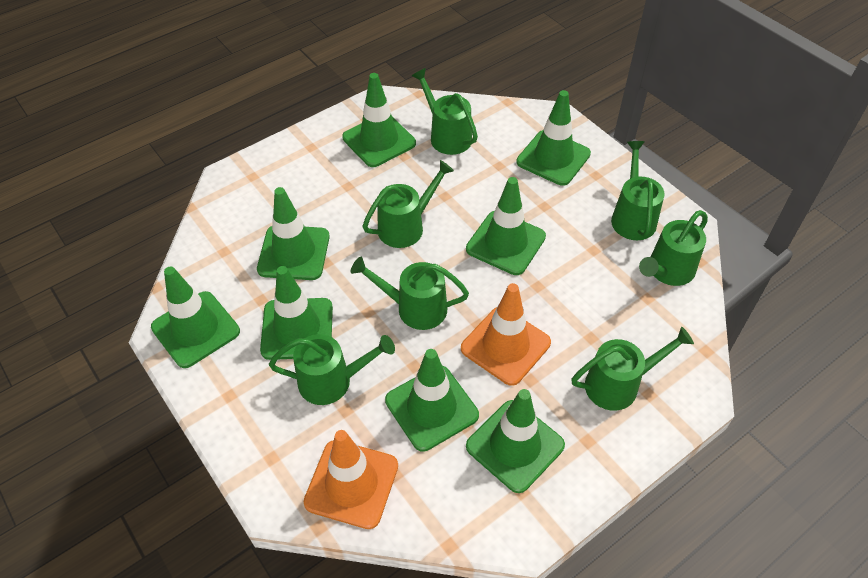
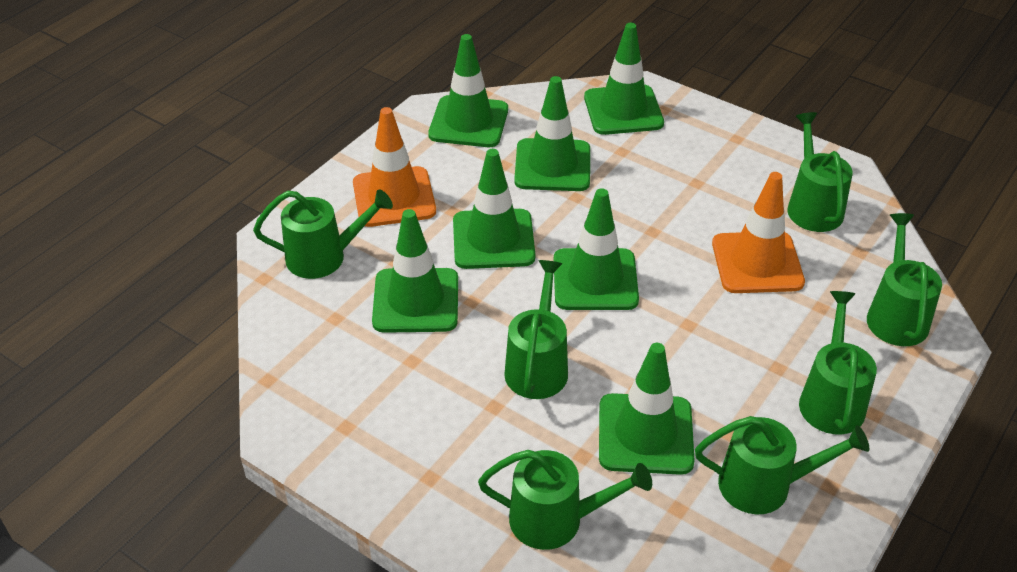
green traffic cone: [151,267,240,368] [257,187,330,280] [260,266,333,360] [342,73,416,167] [385,349,479,451] [466,177,546,275] [466,389,565,493] [516,90,591,186] = 8 -> [372,209,458,333] [428,34,508,147] [453,149,535,269] [514,76,590,191] [554,188,639,310] [584,23,664,135] [599,343,695,475] = 7

